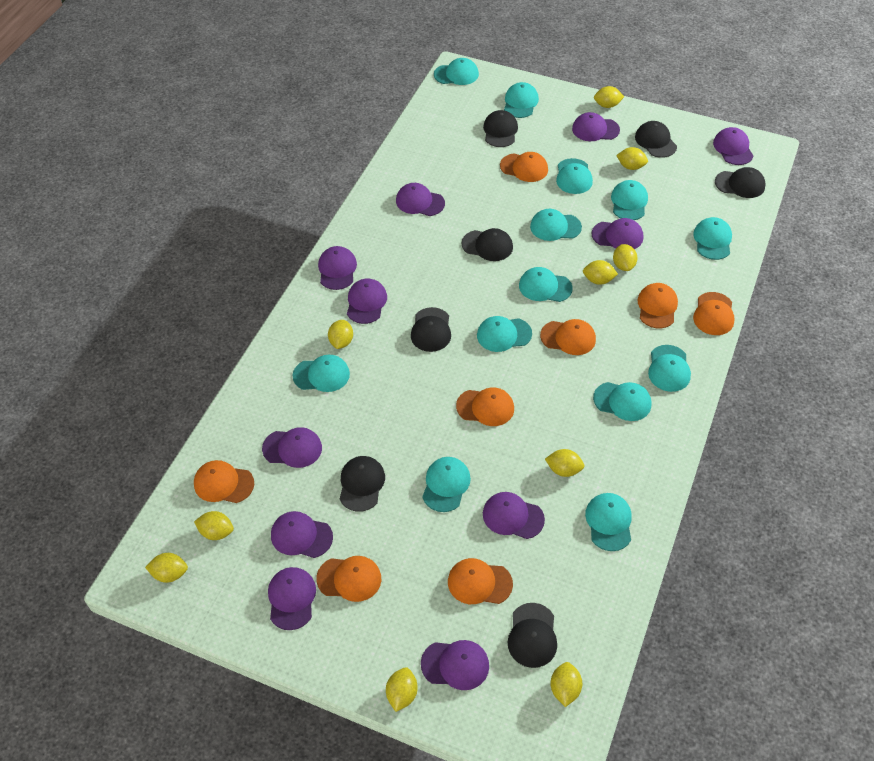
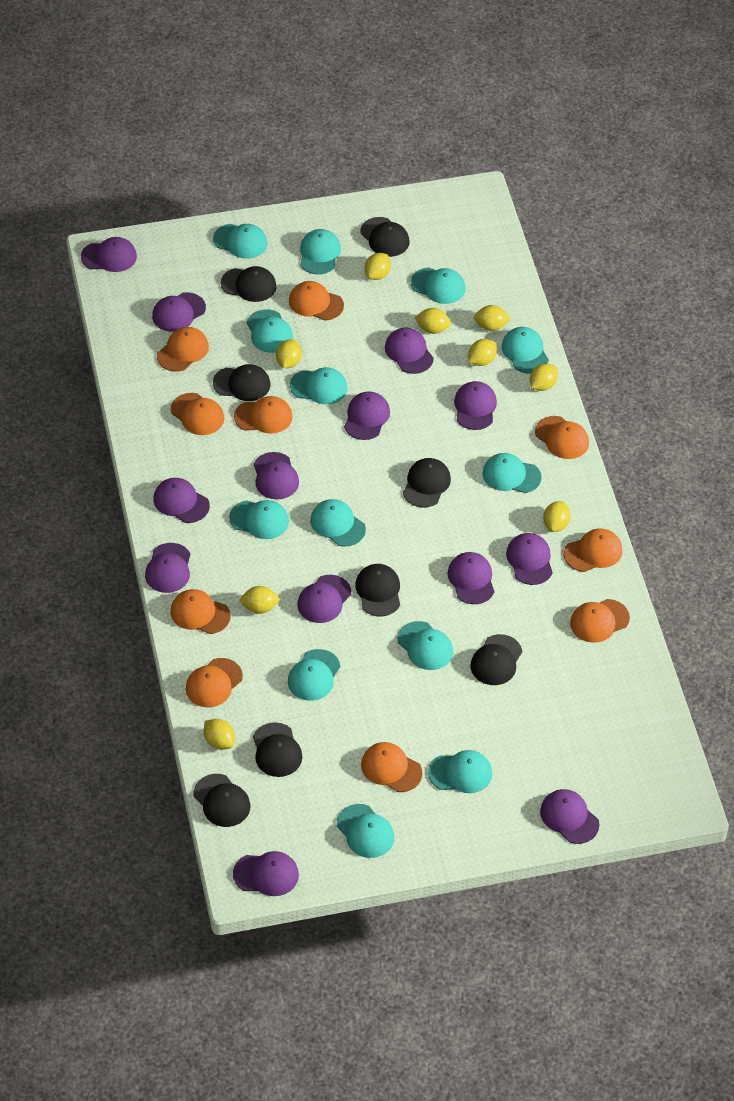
black cap: [340,456,385,512] [411,307,451,352] [462,228,513,261] [483,110,518,147] [508,603,557,668] [635,121,677,158] [715,167,766,198] = 7 -> [194,774,251,827] [213,364,270,401] [221,266,277,302] [253,722,302,777] [355,564,400,616] [361,217,409,257] [403,458,451,508] [470,634,522,685] = 8
orange cap: [194,460,254,503] [316,556,381,602] [448,558,513,604] [456,388,514,426] [500,152,548,182] [540,319,596,355] [638,283,678,328] [693,292,735,335] = 8 -> [157,327,209,372] [170,589,231,634] [171,393,224,435] [186,658,243,707] [234,396,293,434] [289,281,344,321] [361,742,423,792] [535,416,589,459] [564,529,622,572] [570,599,630,643] = 10
purple cap: [262,427,322,468] [268,567,316,630] [271,511,333,558] [318,246,357,290] [347,278,387,324] [396,183,445,216] [421,640,489,690] [483,492,545,539] [572,112,620,141] [592,218,643,249] [713,127,753,165] = 11 -> [81,237,137,272] [145,543,190,593] [152,292,206,332] [153,478,210,523] [233,851,299,896] [254,452,299,500] [297,575,351,623] [344,391,390,440] [385,327,434,374] [447,552,494,604] [454,381,497,430] [506,533,553,585] [540,789,600,844] = 13
yellow lemon: [145,553,188,583] [194,511,234,540] [328,320,353,349] [386,667,418,712] [545,449,585,477] [550,662,582,707] [583,260,618,285] [594,86,624,108] [613,244,637,271] [616,147,648,170] = 10 -> [204,719,235,750] [239,586,279,614] [276,339,302,368] [365,253,391,280] [414,308,451,334] [468,339,497,366] [474,305,511,331] [530,363,558,391] [543,501,571,532] = 9

